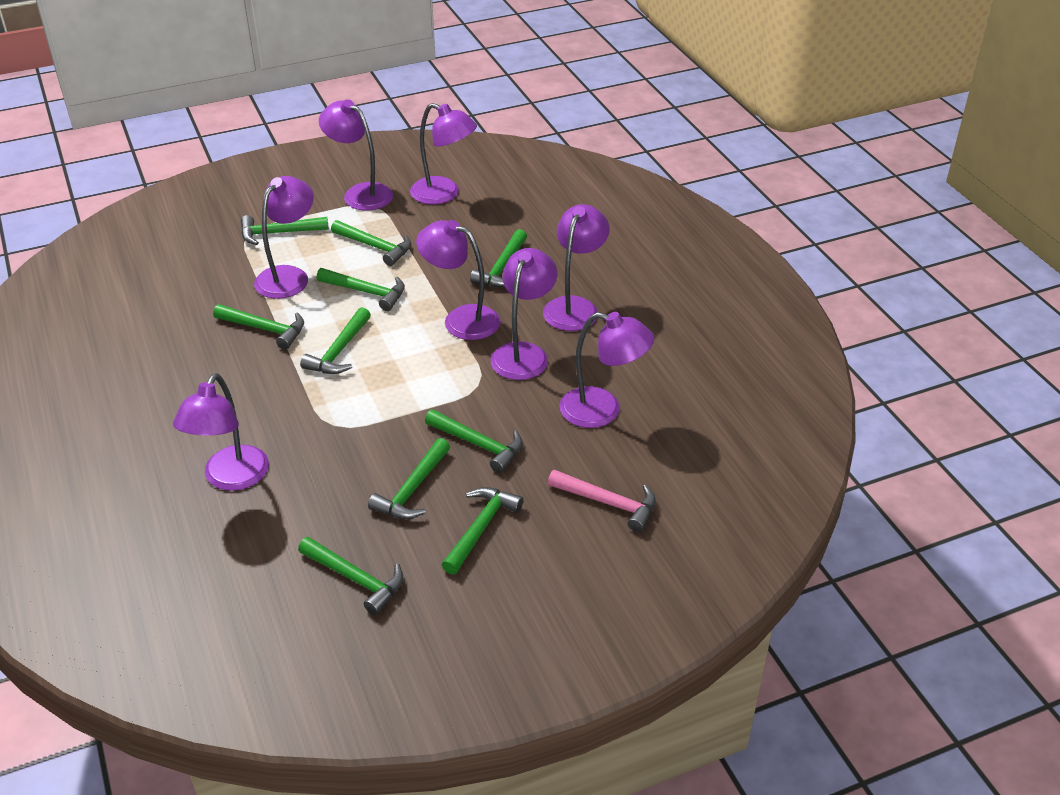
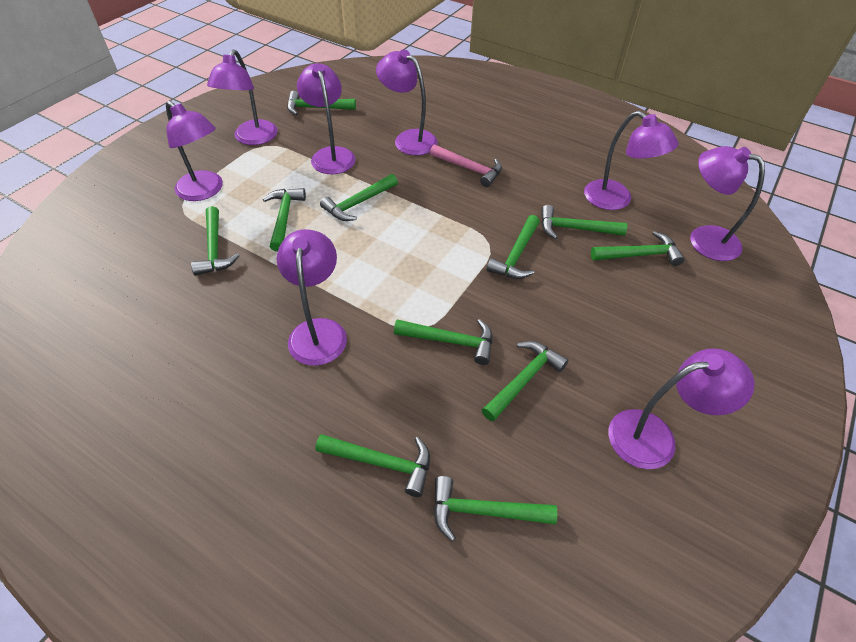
green hammer: [213,304,304,349] [241,215,329,245] [298,537,403,615] [300,307,371,374] [317,268,405,311] [331,220,411,266] [368,438,450,519] [425,409,523,473] [442,487,524,575] [470,229,527,287] = 10 -> [191,206,240,275] [263,188,306,251] [287,91,356,115] [316,434,430,497] [320,174,398,221] [394,319,493,365] [433,476,557,541] [482,341,569,421] [487,215,540,279] [541,205,627,239] [591,231,684,266] = 11

